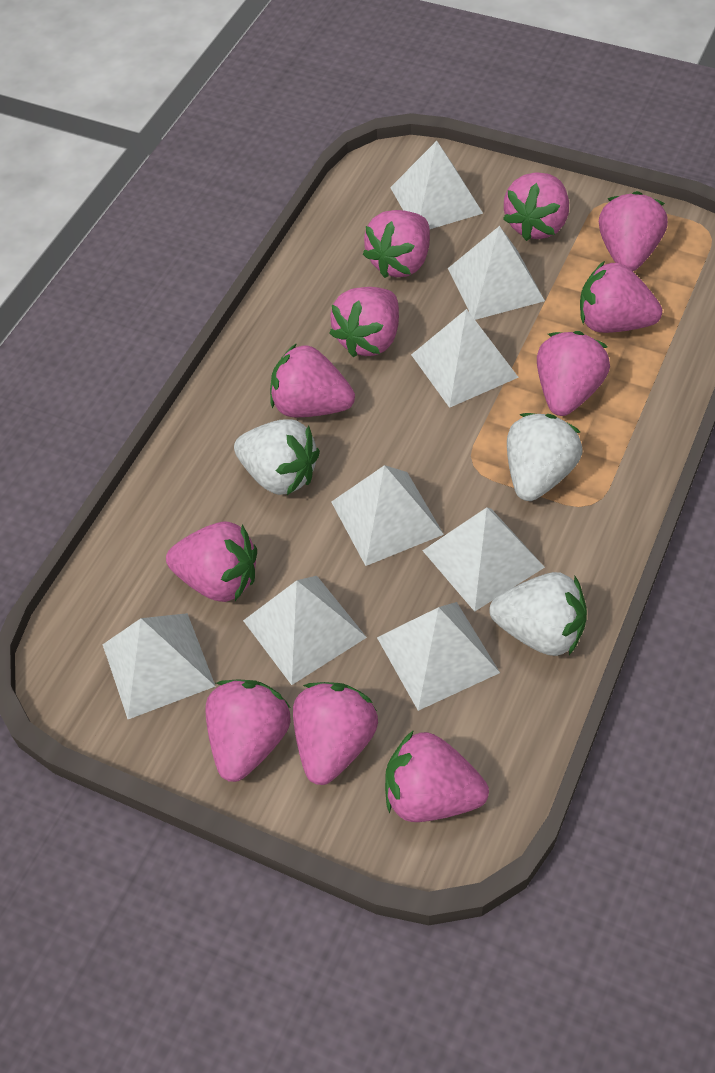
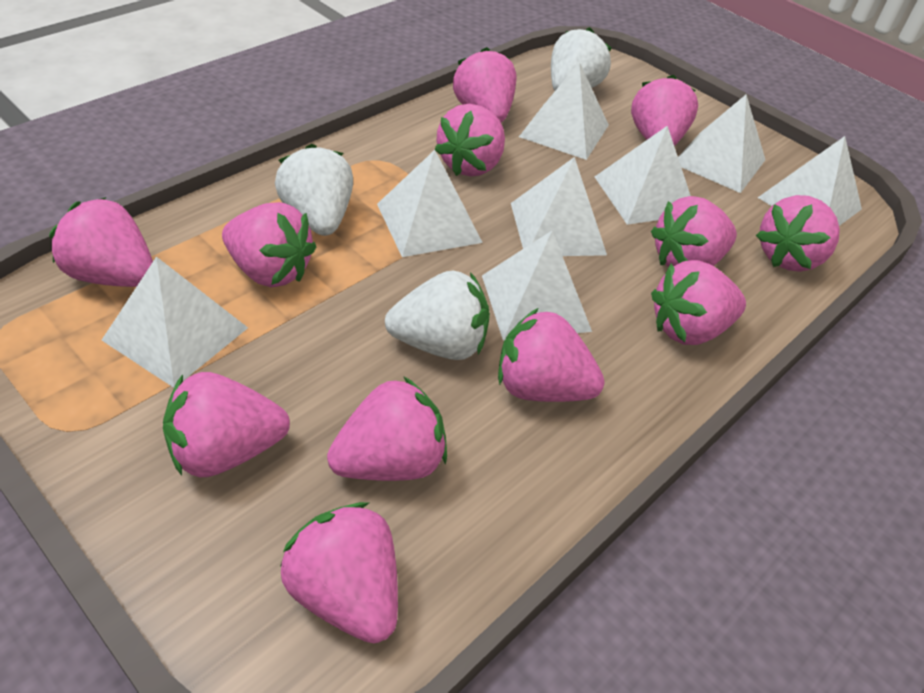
pink strawberry: [166,521,257,602] [205,679,291,782] [270,343,355,417] [293,682,378,785] [330,287,399,357] [363,210,430,278] [385,730,489,822] [503,173,569,241] [537,331,610,416] [580,261,662,333] [599,191,668,271] = 11 -> [49,197,153,287] [163,372,290,477] [222,202,316,287] [280,502,398,643] [327,376,447,481] [434,104,505,176] [453,47,517,123] [498,308,605,402] [631,75,698,146] [651,196,737,267] [651,260,746,345] [756,195,840,272] = 12

